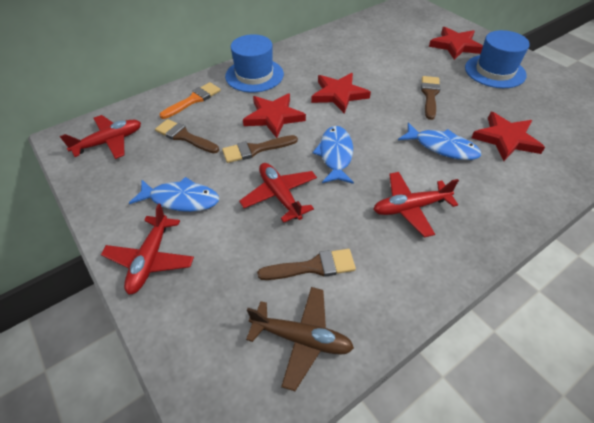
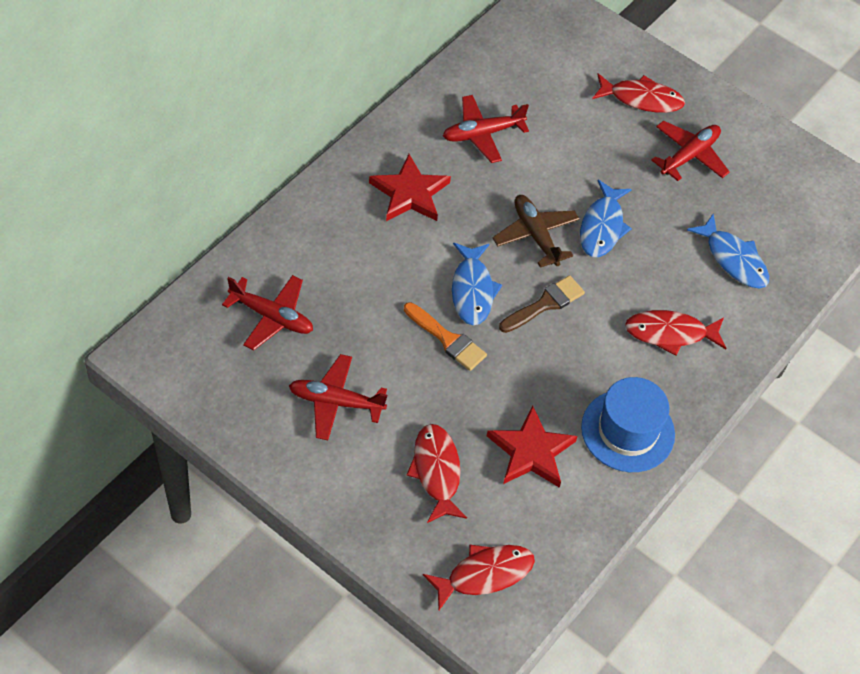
blue hat: [225,34,284,93] [465,30,530,88] = 2 -> [581,377,675,472] = 1
brown brush: [155,119,219,153] [222,135,298,163] [257,249,356,280] [421,76,440,120] = 4 -> [499,275,585,333] = 1
red fish: none = 0 -> [407,424,467,523] [423,544,535,610] [592,73,685,113] [625,310,726,356] = 4
red star: [243,93,306,138] [311,73,371,114] [429,27,483,60] [471,112,545,161] = 4 -> [369,154,451,221] [487,405,578,488] = 2

